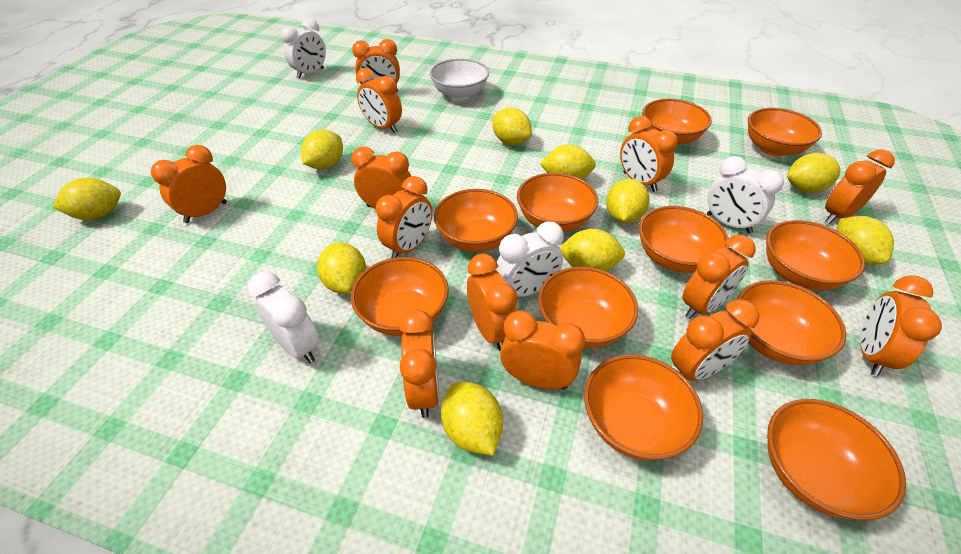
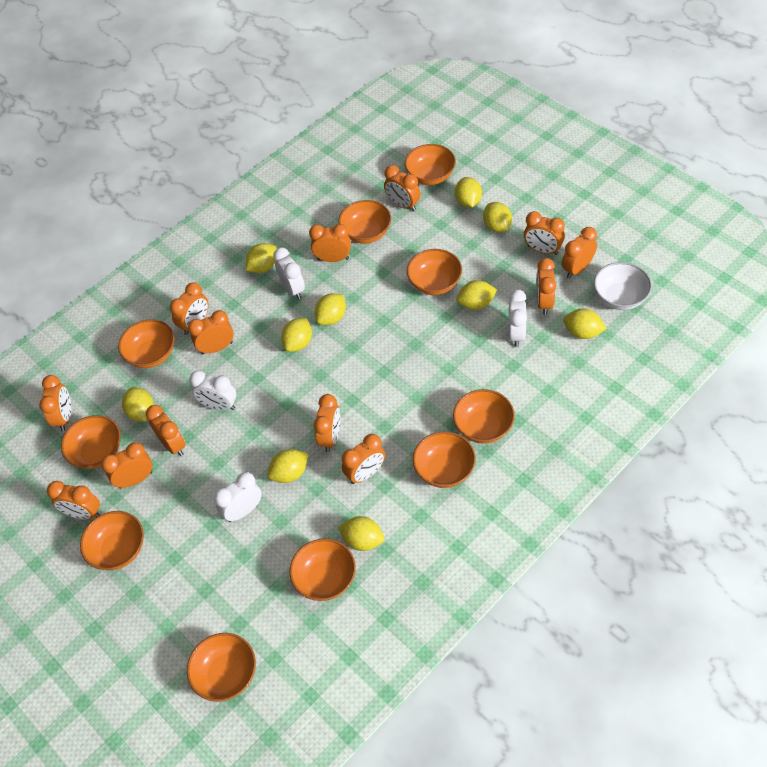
orange bowl: [351,257,449,336] [434,189,518,252] [517,173,598,232] [538,267,638,348] [584,355,703,461] [639,206,729,273] [642,99,712,146] [737,280,846,365] [748,108,822,157] [766,220,865,290] [767,399,906,520] = 11 -> [61,415,121,469] [80,511,144,570] [118,319,174,368] [187,633,256,702] [290,538,356,601] [338,200,391,244] [405,144,456,185] [407,249,462,295] [413,432,476,488] [453,389,515,444] = 10

